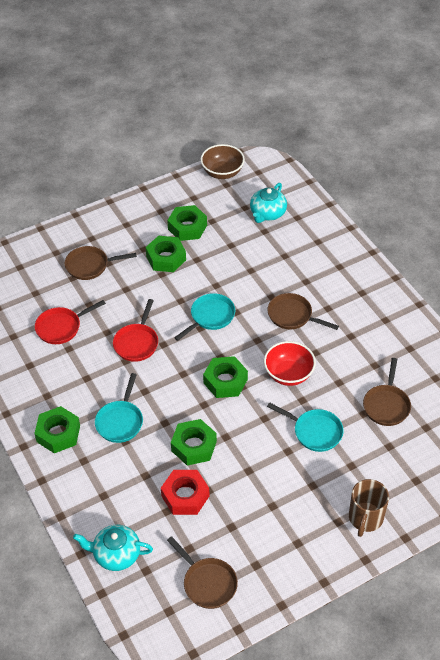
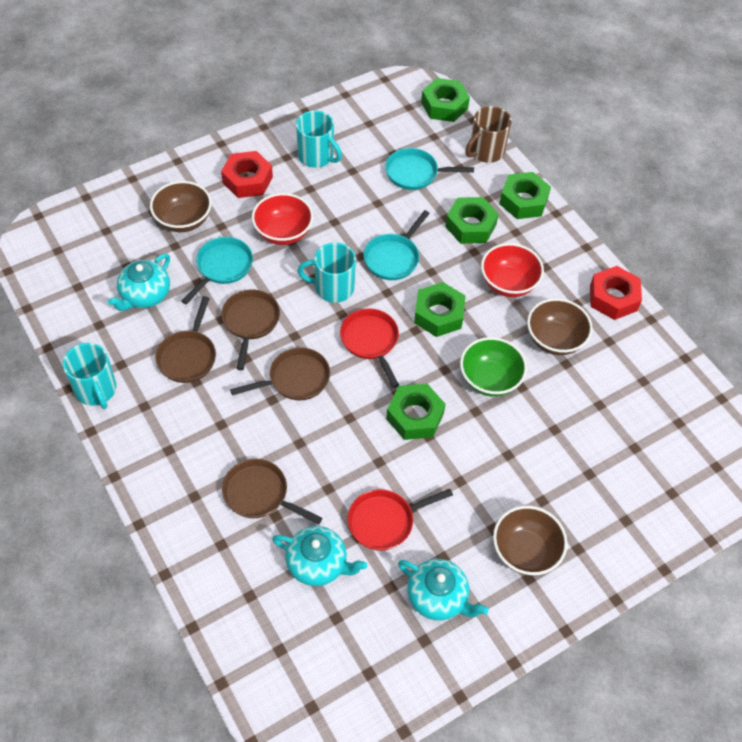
brown bowl: [200,144,245,179] = 1 -> [150,181,212,232] [493,506,567,576] [527,298,593,355] = 3
green bowl: none = 0 -> [460,337,527,397] = 1
red bowl: [264,341,316,386] = 1 -> [252,193,313,245] [481,243,544,297] = 2
red nut: [161,470,210,515] = 1 -> [221,151,273,198] [590,266,642,320] = 2
turquoise mug: none = 0 -> [63,343,116,409] [296,111,342,168] [298,243,356,303] = 3
turquoise teapot: [73,525,153,571] [250,183,287,223] = 2 -> [108,254,170,311] [272,526,367,586] [398,559,489,620] = 3

